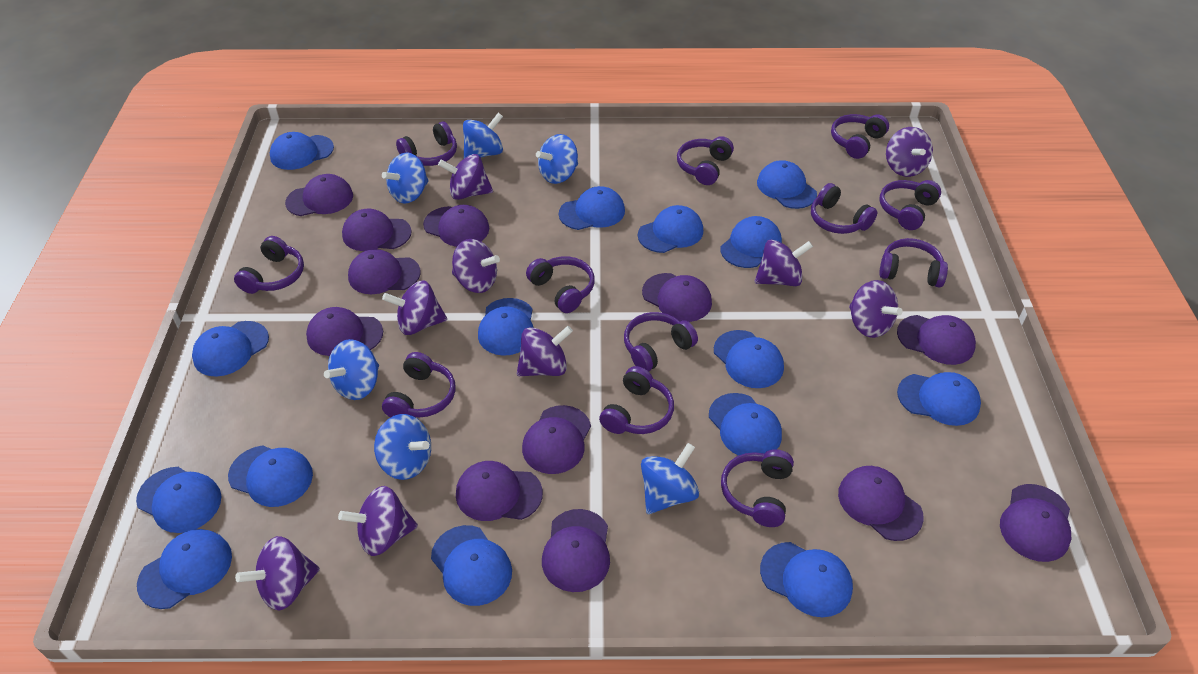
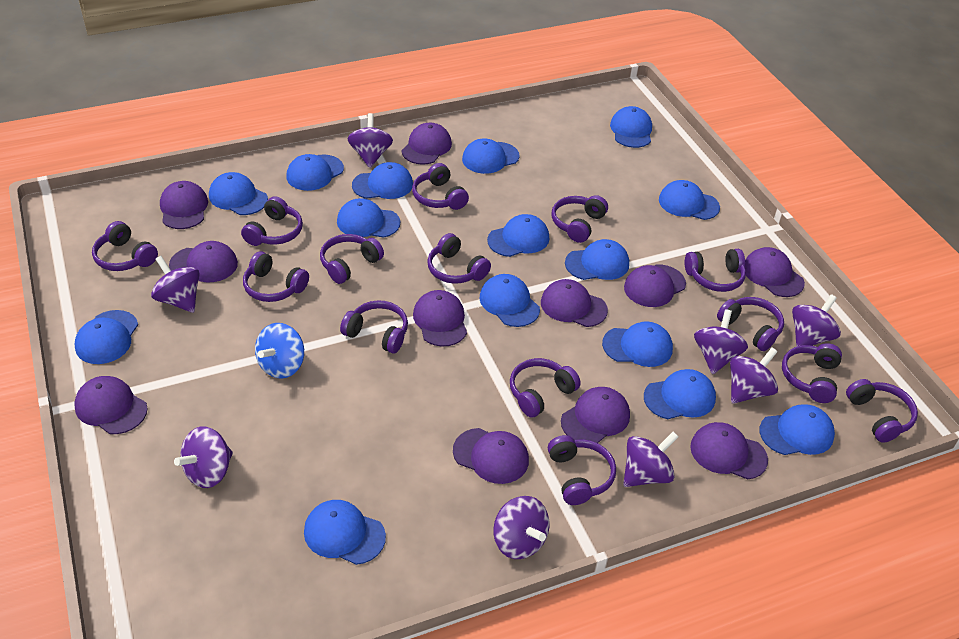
blue spinning top: [324,339,379,400] [374,414,431,480] [382,152,429,203] [463,113,503,158] [536,134,578,184] [641,443,699,514] = 6 -> [255,323,304,379] = 1
purple cap: [285,174,353,216] [306,307,383,356] [342,209,412,251] [348,249,421,294] [423,205,489,247] [456,461,543,521] [522,405,591,474] [542,509,610,592] [642,273,712,322] [838,466,924,541] [897,315,976,365] [1000,484,1071,562] = 12 -> [74,376,148,434] [160,181,208,229] [169,241,238,282] [401,123,452,165] [413,290,467,347] [453,428,529,484] [541,279,608,327] [561,387,630,443] [624,265,686,307] [690,422,768,479] [745,247,805,297] = 11
purple headphones: [234,236,304,294] [382,352,456,418] [396,122,457,166] [526,256,595,313] [599,366,674,434] [624,312,698,372] [677,136,734,185] [721,449,794,527] [811,183,877,234] [831,114,889,159] [879,238,948,288] [880,180,941,230] = 12 -> [92,221,158,271] [241,196,303,246] [243,251,309,302] [320,234,384,284] [340,300,408,353] [412,163,469,210] [427,233,491,284] [510,358,581,418] [548,435,616,505] [551,195,608,243] [685,249,746,292] [717,297,784,351] [782,343,842,403] [846,379,918,443] = 14
purple spinning top: [235,536,320,611] [338,486,418,556] [382,281,447,335] [438,154,493,200] [452,239,500,293] [517,326,573,376] [755,240,813,286] [849,280,903,338] [886,127,933,177] = 9 -> [151,256,200,313] [174,426,233,488] [348,113,393,168] [493,496,549,559] [623,432,679,487] [694,309,748,374] [730,348,778,404] [792,294,841,347] = 8

